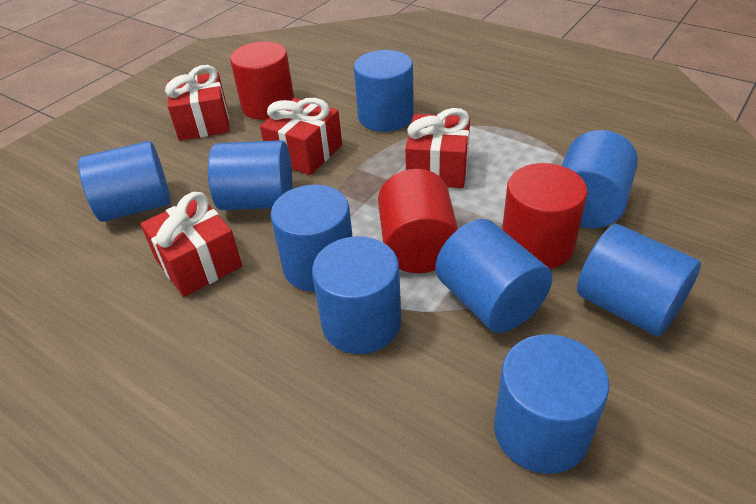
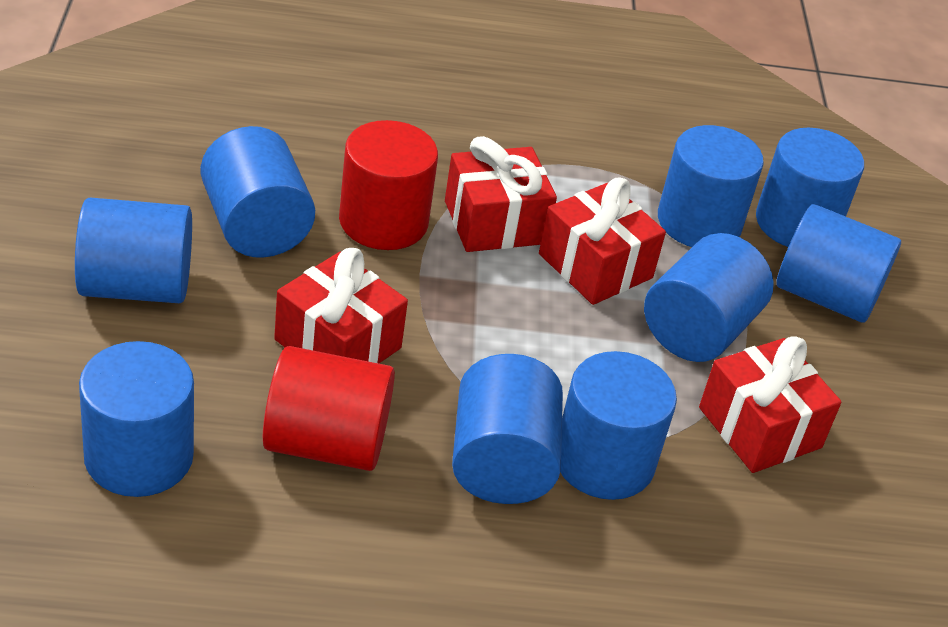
red cylinder: [230,42,294,120] [378,169,458,273] [502,163,588,269] = 3 -> [263,346,395,471] [339,120,438,250] = 2

